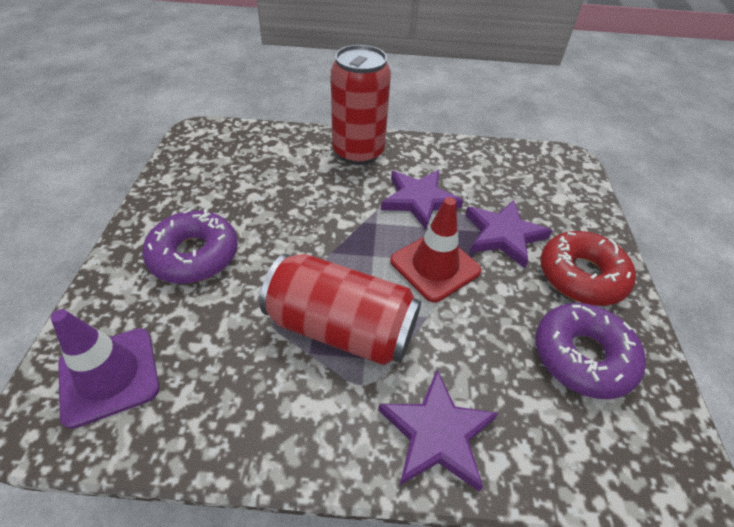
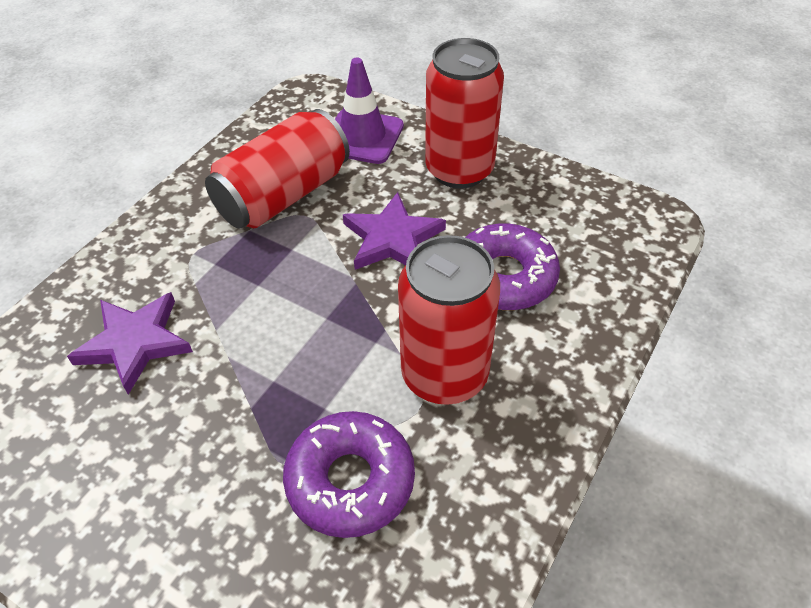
purple star: [378,370,498,492] [381,170,463,230] [465,200,552,269] = 3 -> [67,292,193,395] [343,192,446,270] = 2
red can: [260,254,421,365] [331,45,391,165] = 2 -> [205,109,350,228] [398,235,500,405] [425,38,504,189] = 3
red donut: [540,231,636,306] = 1 -> none = 0
red traffic cone: [390,197,481,302] = 1 -> none = 0

